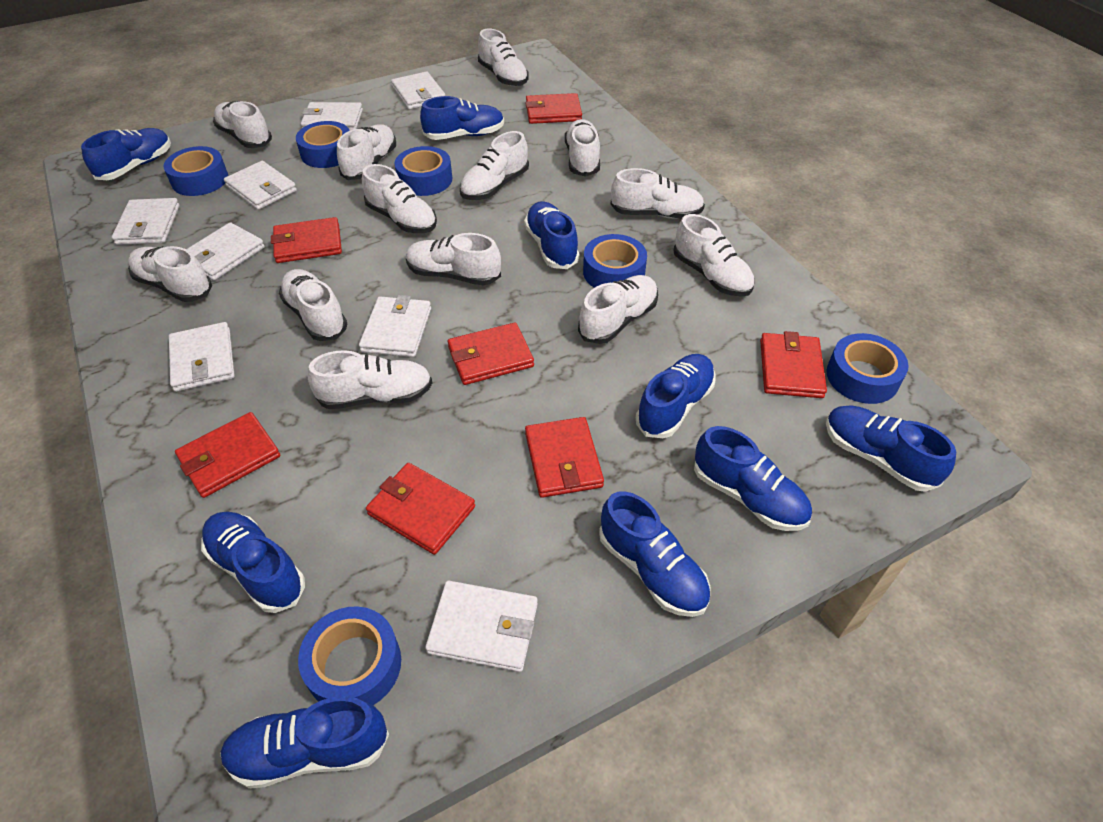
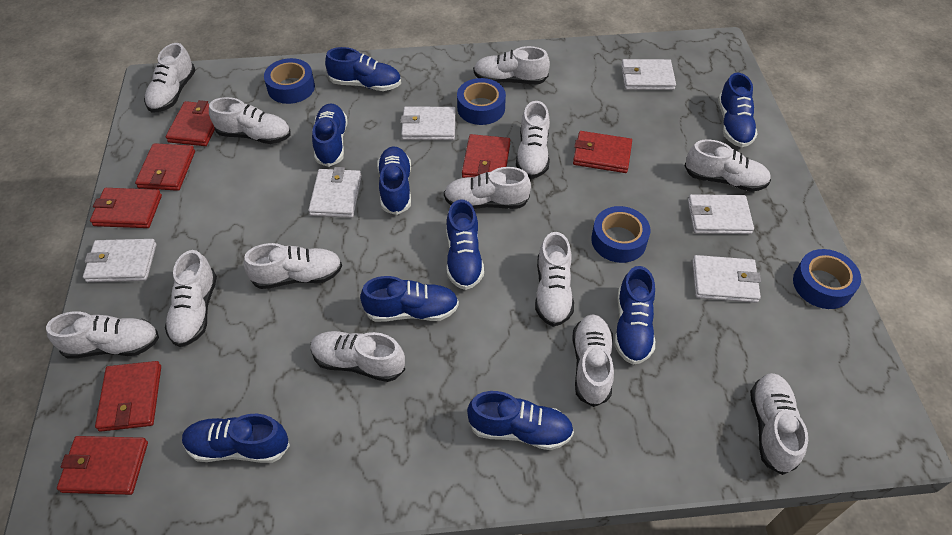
blue tape: [164,146,228,196] [296,121,350,168] [298,606,401,705] [394,146,452,196] [583,234,647,288] [826,333,909,404] = 6 -> [264,58,315,104] [457,78,506,125] [591,206,650,263] [793,249,861,309] = 4
white wallet: [112,198,180,245] [169,322,235,392] [187,222,265,281] [224,161,297,210] [301,102,363,130] [359,295,431,357] [391,71,445,110] [425,581,538,672] = 8 -> [83,239,156,282] [308,167,362,218] [401,106,456,140] [621,59,676,90] [688,194,754,234] [692,255,761,303] = 6

